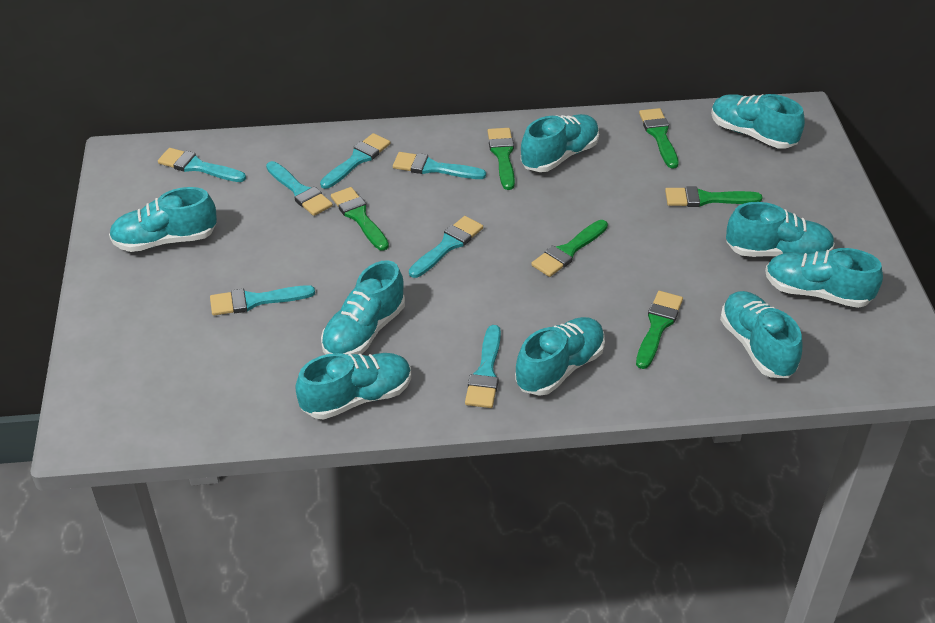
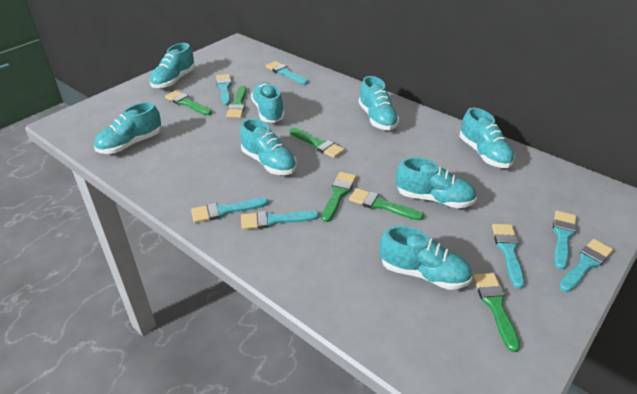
turquoise shoe: [109,187,217,252] [295,353,411,420] [321,260,405,355] [515,317,605,396] [521,114,599,172] [711,94,805,149] [720,291,803,378] [726,202,835,257] [765,248,883,308] = 9 -> [94,102,161,154] [149,43,195,88] [240,118,297,175] [251,82,285,123] [359,76,399,130] [380,225,472,290] [396,157,477,208] [460,108,515,168] = 8

